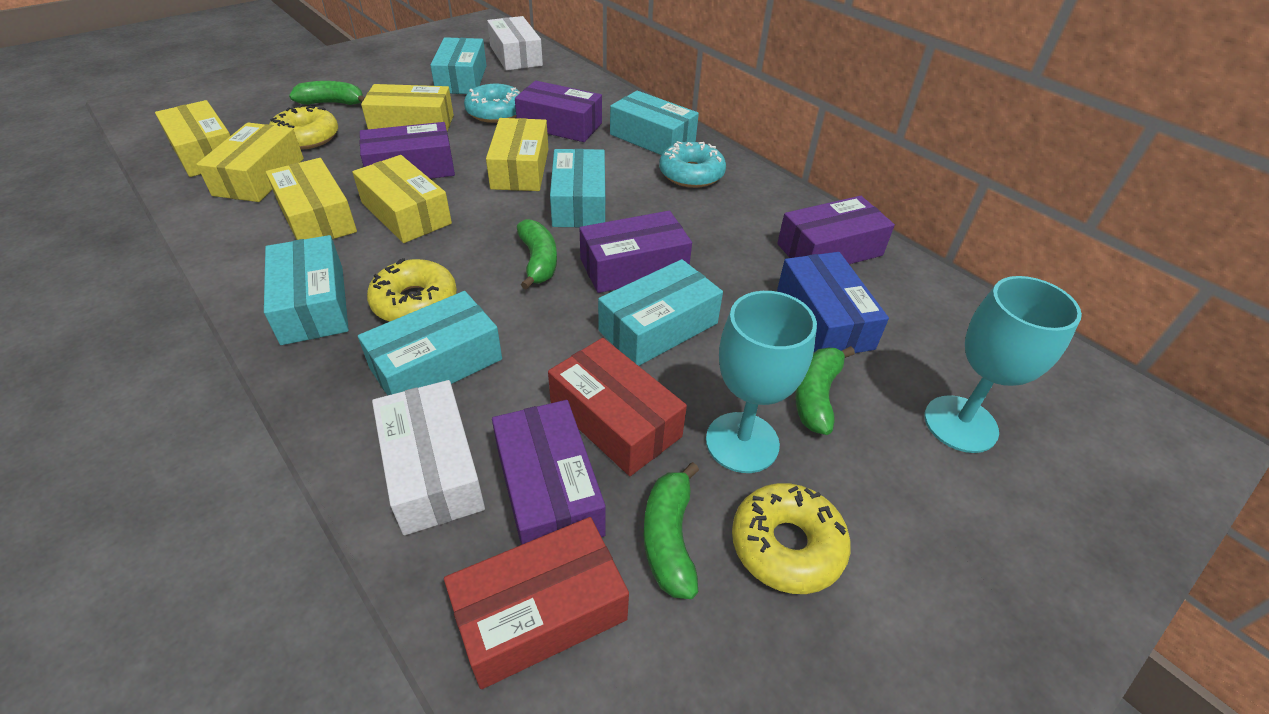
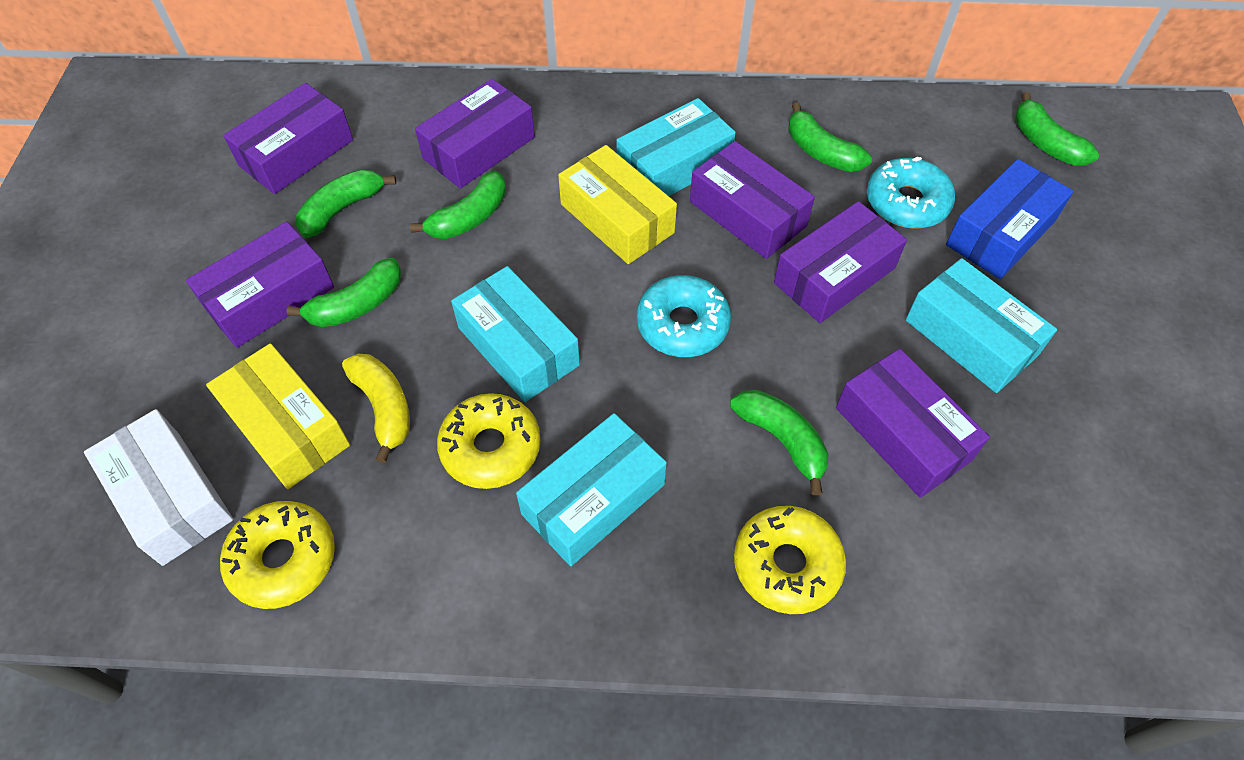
green banana: [289,81,365,105] [517,219,557,290] [643,462,699,599] [795,346,855,435] = 4 -> [286,258,402,327] [296,169,396,238] [410,171,506,239] [730,390,828,495] [788,103,872,172] [1015,92,1099,166] = 6
purple box: [360,122,455,179] [492,400,606,545] [515,81,602,142] [579,211,692,293] [777,196,895,264] = 5 -> [186,222,334,348] [223,83,353,194] [415,79,535,189] [690,141,815,259] [774,201,907,323] [836,348,990,498] = 6
red box: [444,517,629,689] [548,338,687,476] = 2 -> none = 0
turquoise box: [264,235,349,345] [358,291,502,395] [430,37,487,94] [550,149,605,227] [598,259,723,366] [610,91,699,155] = 6 -> [451,266,580,402] [516,413,667,566] [617,98,736,196] [906,258,1057,393] = 4
turquoise goblet: [706,291,817,473] [924,276,1082,453] = 2 -> none = 0
white box: [372,380,485,535] [487,16,543,71] = 2 -> [84,409,233,566] = 1
yellow banana: none = 0 -> [342,354,410,463] = 1
yellow box: [155,100,231,177] [196,123,304,202] [266,158,357,240] [352,155,452,243] [361,84,454,131] [486,118,548,191] = 6 -> [206,343,350,489] [558,145,677,264] = 2

